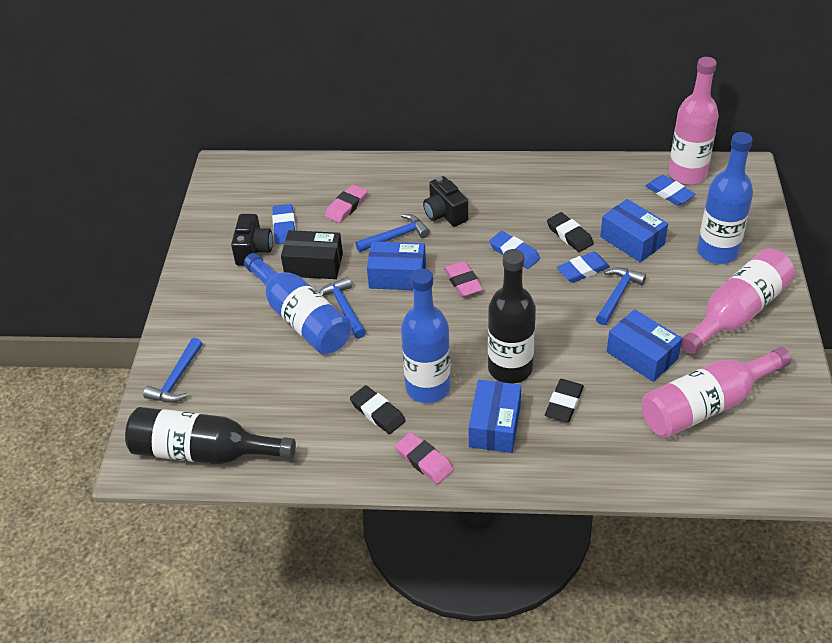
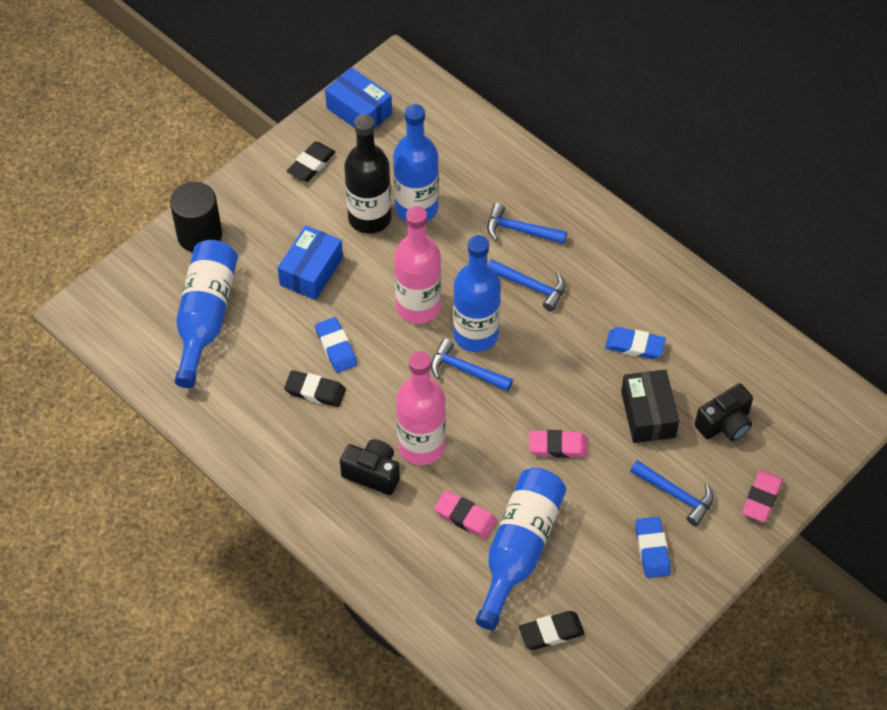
black bottle: [125,407,296,465] [488,249,536,384] = 2 -> [344,114,391,234] = 1
black cylinder: none = 0 -> [170,182,222,252] = 1
blue bottle: [244,253,351,354] [401,268,451,403] [697,132,753,264] = 3 -> [175,240,238,388] [393,104,439,221] [453,235,501,352] [476,468,566,630] = 4
blue box: [367,241,426,290] [469,380,521,453] [600,199,668,262] [607,309,682,382] = 4 -> [278,225,343,300] [325,67,392,128] = 2
blue eraser: [272,204,296,244] [489,231,540,269] [557,252,610,283] [646,175,695,206] = 4 -> [315,317,357,373] [605,327,666,359] [635,517,671,578] = 3
pink bottle: [641,347,791,438] [669,57,719,185] [681,248,795,354] = 3 -> [394,206,441,324] [396,351,446,465] = 2

